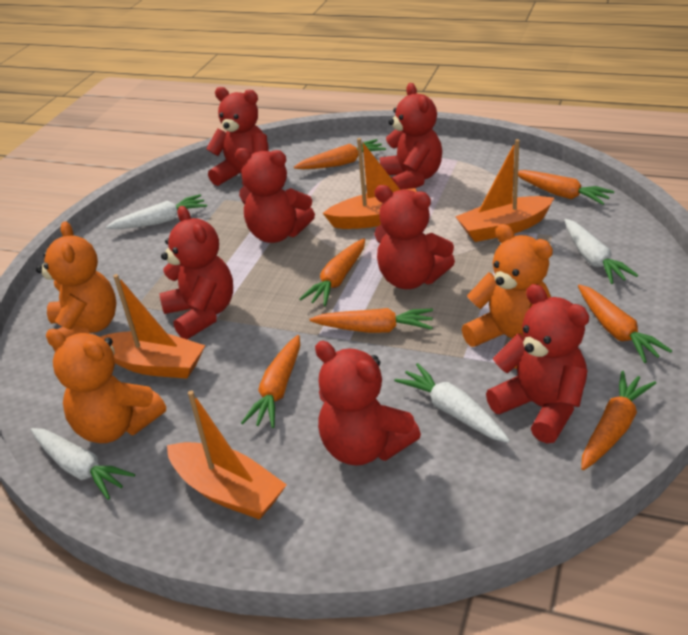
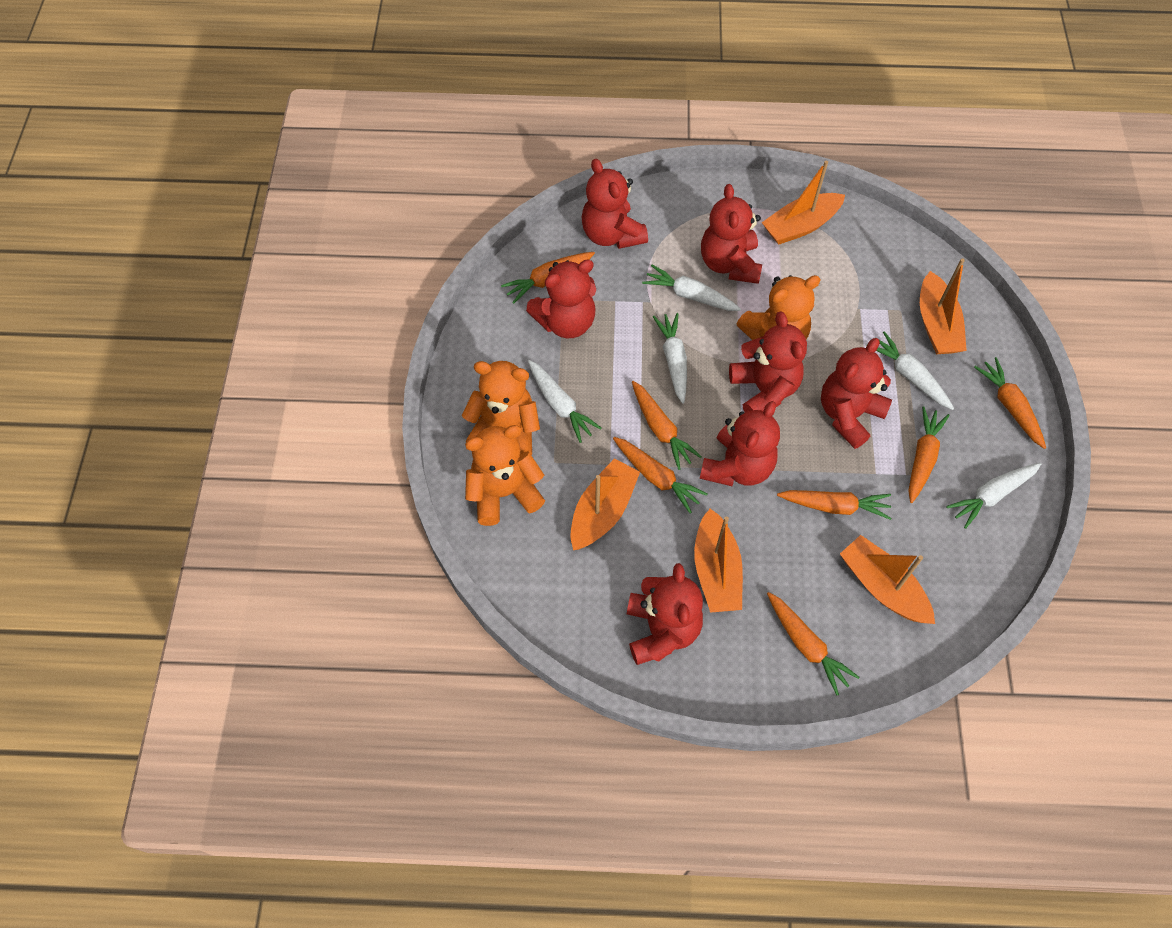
orange boat: [101,274,205,379] [167,390,287,520] [323,138,417,229] [455,139,554,242] = 4 -> [570,459,640,550] [694,508,743,613] [762,161,845,245] [840,535,935,624] [920,258,967,354] = 5
white carrot: [31,428,135,500] [106,194,207,229] [394,363,510,443] [564,219,638,284] = 4 -> [528,360,602,443] [642,265,741,311] [653,313,687,404] [866,331,954,410] [946,463,1041,529] = 5

